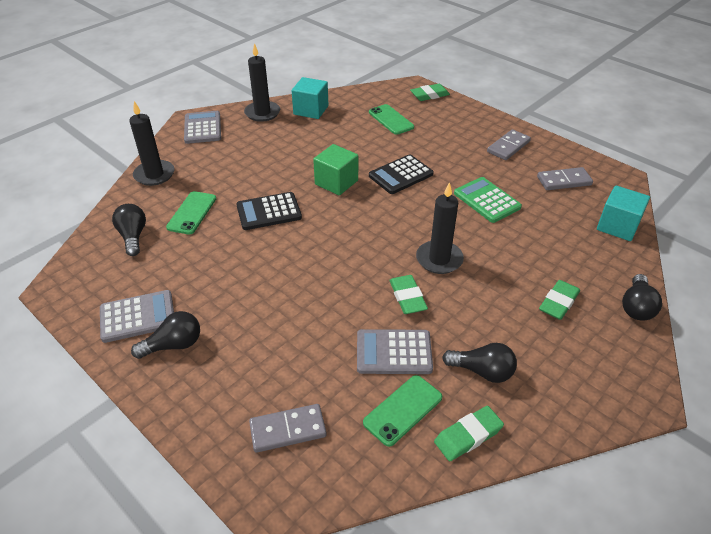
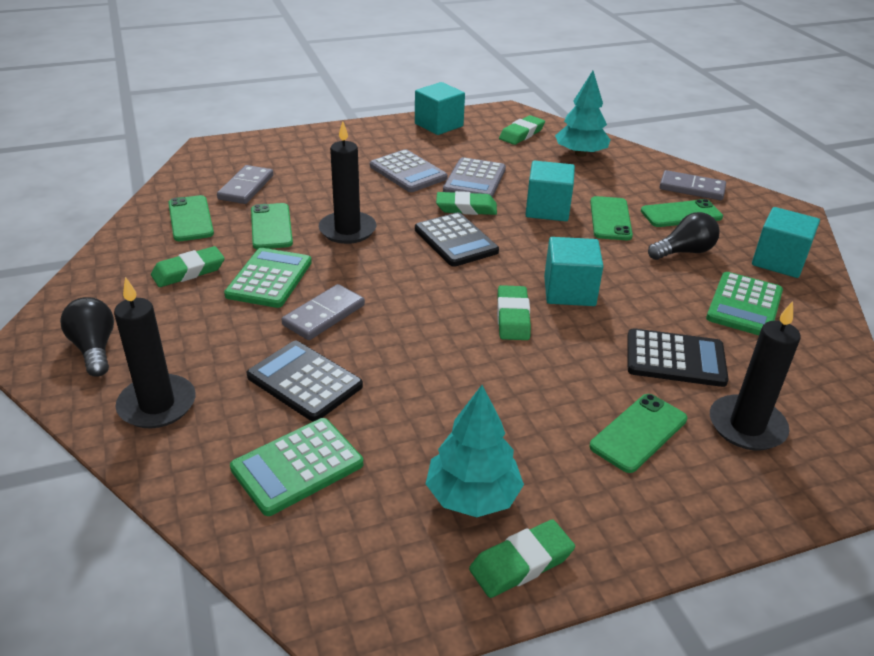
black calculator: [236,192,302,230] [369,154,434,194] = 2 -> [247,341,363,422] [415,212,499,267] [627,328,729,387] = 3
black light bulb: [112,204,146,256] [131,311,200,359] [442,343,517,383] [622,274,662,321] = 4 -> [60,297,114,377] [648,212,720,260] = 2
green calculator: [454,177,522,223] = 1 -> [224,248,312,308] [230,418,363,516] [706,272,783,335] = 3
green cube: [313,144,358,195] = 1 -> none = 0
green eraser: [389,275,428,314] [410,84,450,101] [434,406,504,461] [539,280,580,320] = 4 -> [151,246,225,287] [436,191,497,215] [469,519,575,598] [497,285,531,340] [499,115,545,145] = 5
green phone: [166,191,216,234] [363,375,442,447] [369,104,414,135] = 3 -> [168,195,214,241] [251,203,293,249] [590,196,633,240] [590,394,687,473] [641,199,723,227] = 5
grey calculator: [100,290,174,343] [184,111,221,144] [357,329,433,374] = 3 -> [370,149,448,192] [443,157,506,198] = 2
turquoise cube: [292,77,328,119] [597,185,650,241] = 2 -> [415,82,465,135] [525,161,575,221] [544,237,603,306] [752,207,820,278] = 4
turquoise tree: none = 0 -> [426,385,524,517] [555,71,610,157] = 2

